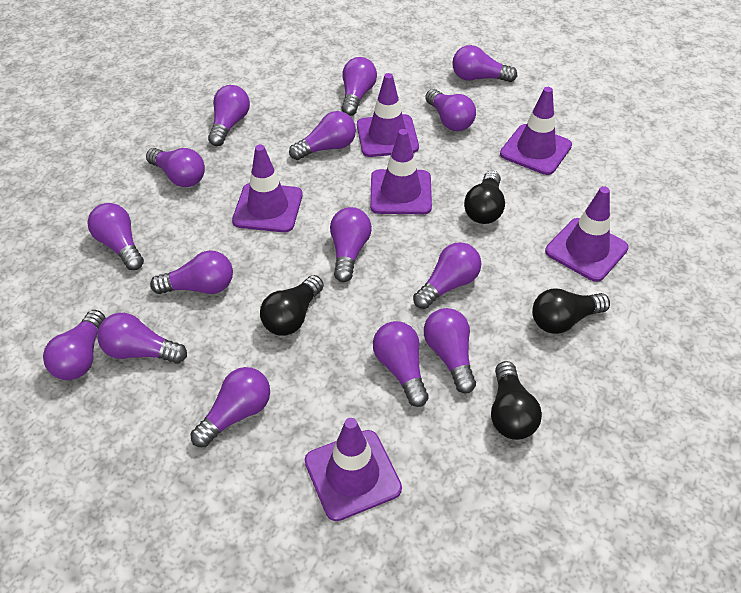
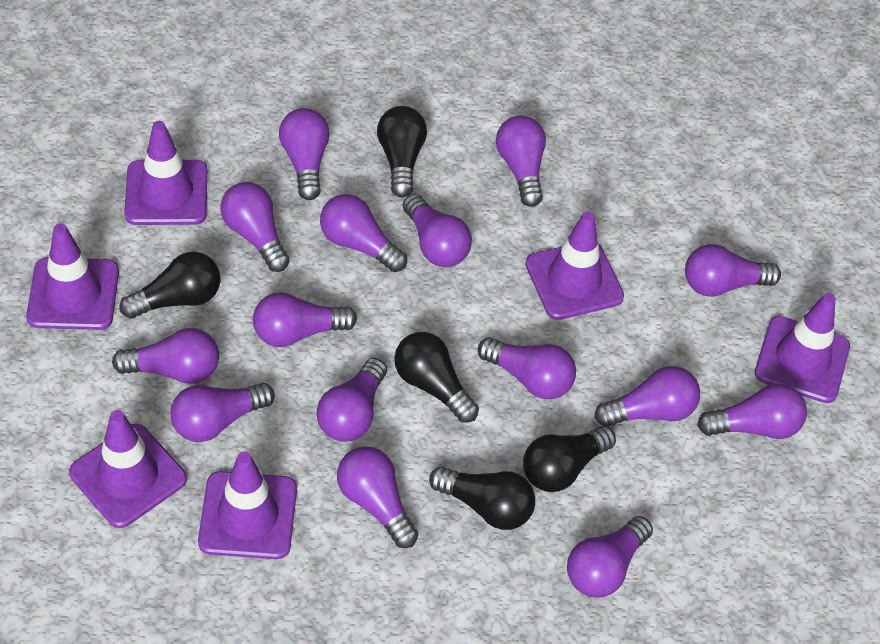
black light bulb: [260,275,324,336] [464,171,505,224] [491,361,542,440] [532,288,610,334] = 4 -> [120,252,220,319] [377,106,427,198] [394,332,479,423] [429,466,535,530] [523,426,616,492] = 5

